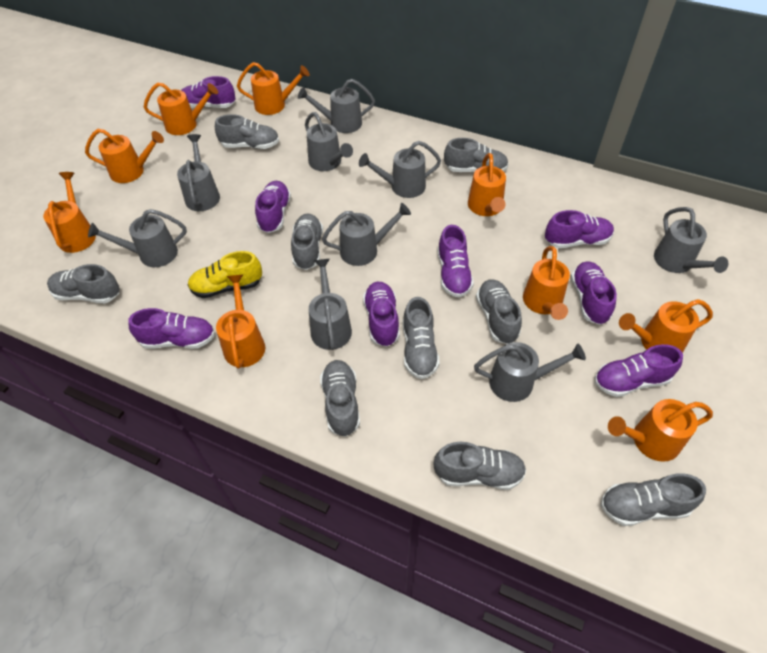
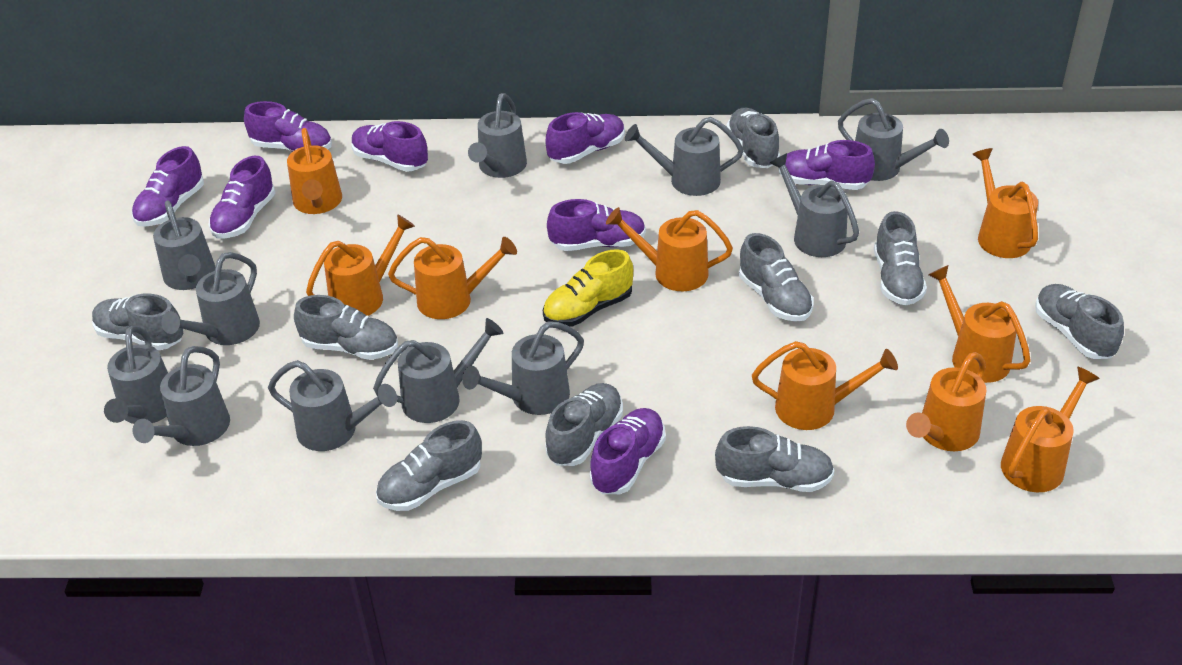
grey watering can: [88,209,187,267] [177,134,220,211] [298,79,375,133] [305,112,353,171] [309,259,352,350] [322,203,411,266] [359,141,441,198] [474,342,586,402] [654,207,728,273] = 9 -> [104,326,168,424] [133,346,230,446] [153,201,215,290] [161,252,260,345] [268,360,397,451] [373,318,503,423] [462,321,584,415] [468,93,527,178] [625,117,744,196] [770,153,859,257] [838,98,949,181] = 11

